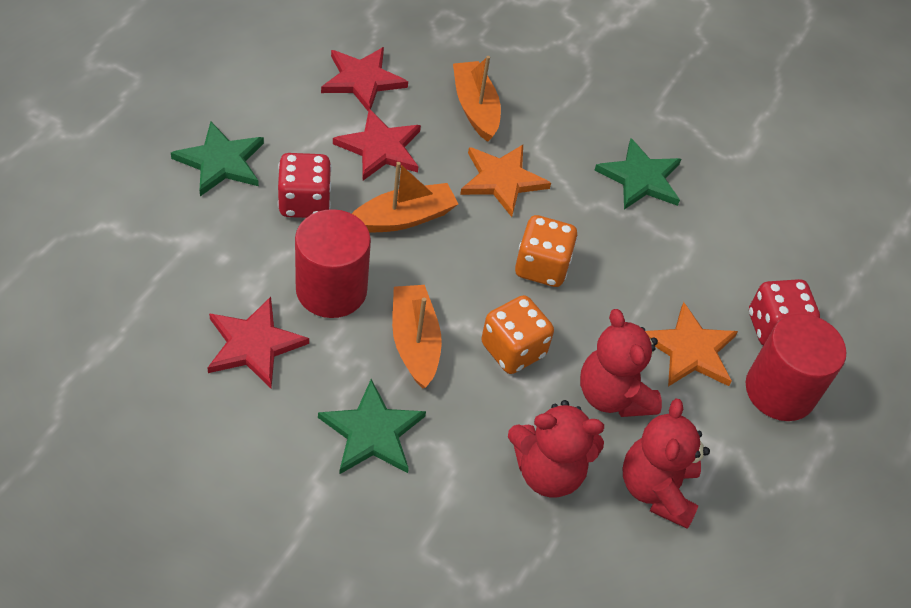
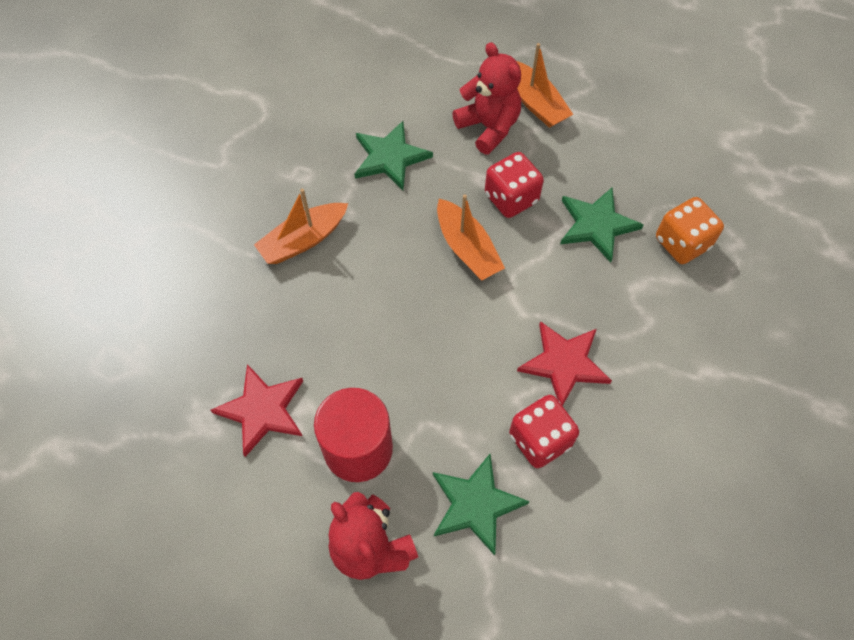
orange dice: [481,295,554,374] [515,215,578,287] = 2 -> [656,197,724,264] = 1
orange star: [460,145,551,217] [645,302,738,387] = 2 -> none = 0
red cylinder: [295,209,371,318] [746,314,846,421] = 2 -> [314,388,393,482] = 1
red star: [207,297,309,388] [321,47,408,111] [333,109,421,180] = 3 -> [211,364,303,457] [517,321,612,406] = 2
red teddy bear: [508,400,604,498] [580,309,662,417] [623,398,710,529] = 3 -> [329,492,418,580] [452,42,521,154] = 2

